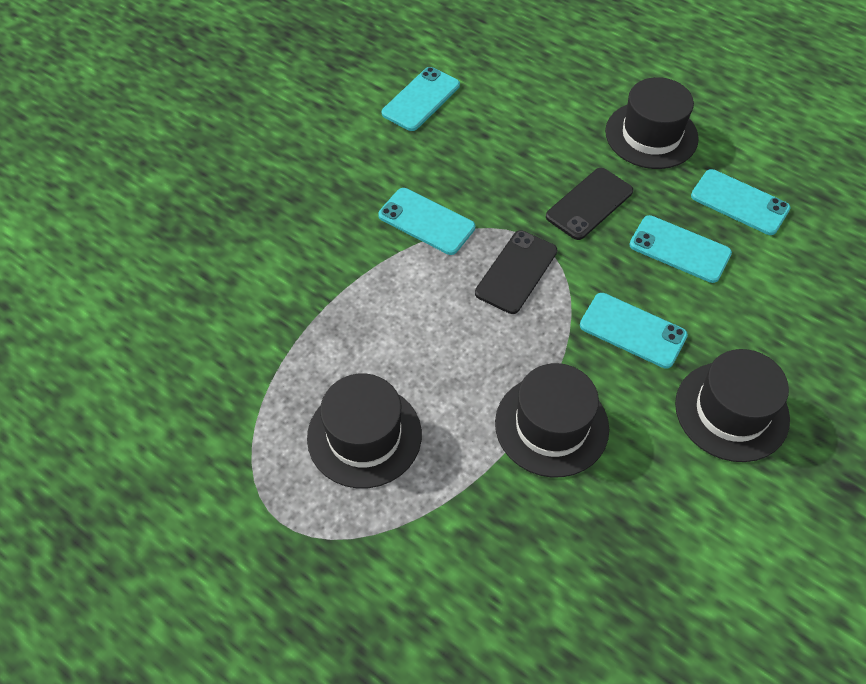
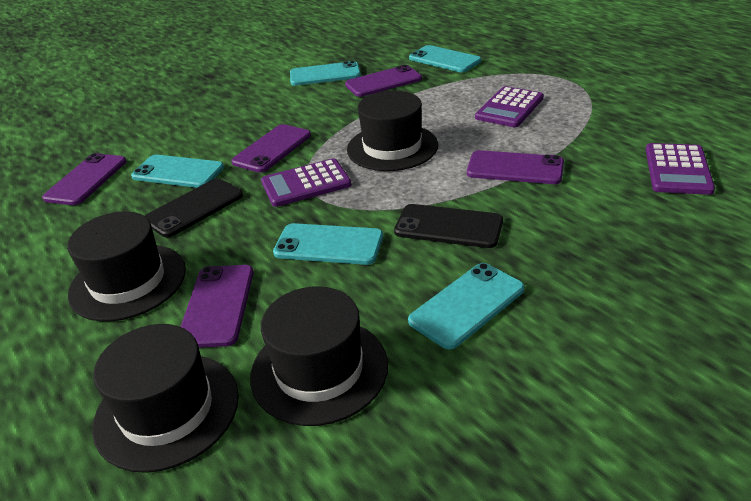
purple calculator: none = 0 -> [261,158,352,207] [475,86,544,127] [646,143,715,195] = 3
purple phone: none = 0 -> [42,153,126,205] [181,265,254,348] [231,124,311,173] [345,65,422,97] [467,150,564,184] = 5

